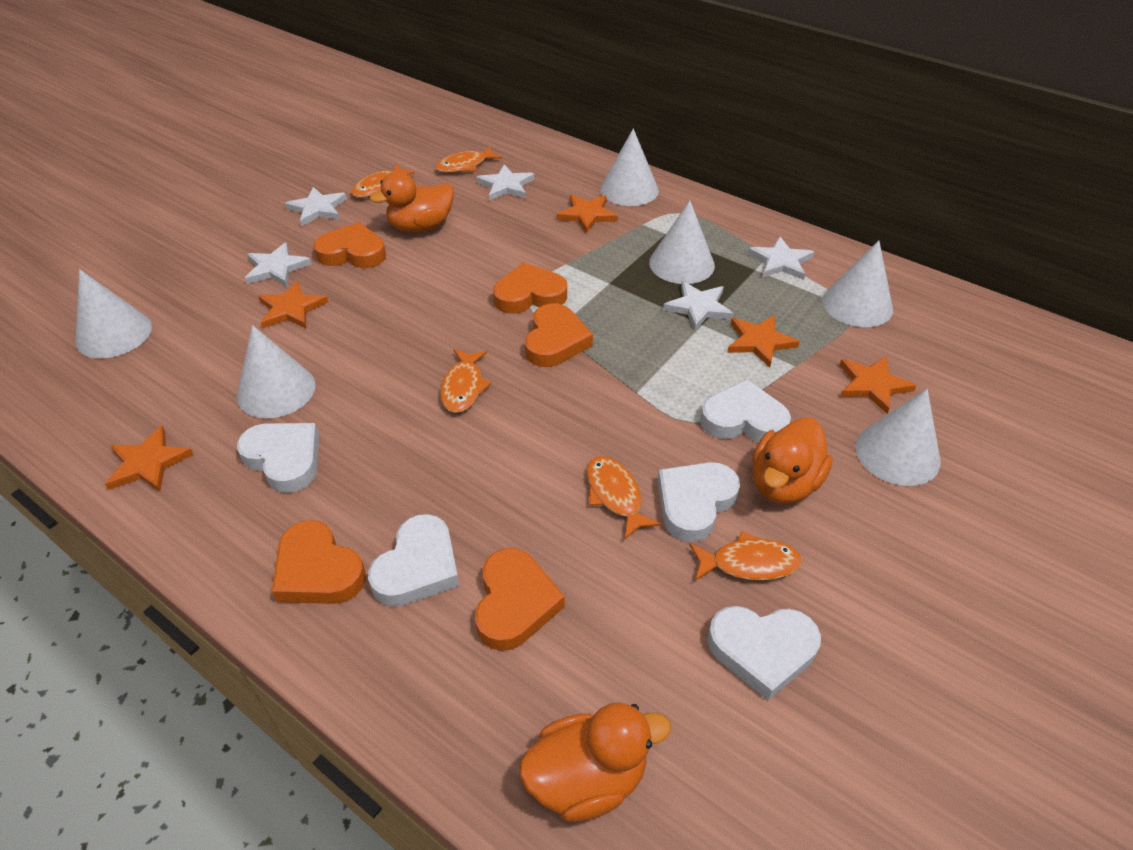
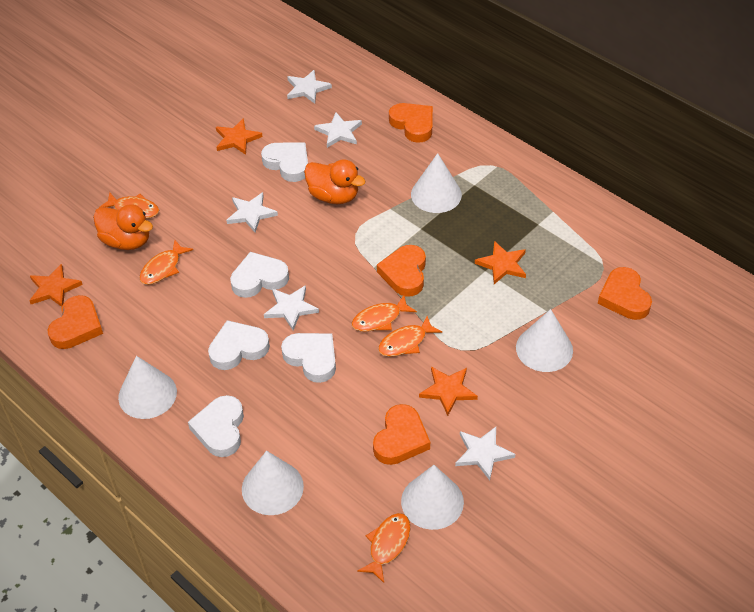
orange duck: [370,171,454,232] [519,703,671,822] [752,418,833,503] = 3 -> [93,205,153,250] [304,159,366,204] = 2
orange star: [105,425,194,492] [258,281,328,328] [556,194,618,233] [727,315,800,368] [840,356,917,414] = 5 -> [29,264,83,307] [216,118,262,155] [419,367,478,416] [475,241,526,284] = 4
white cone: [76,269,152,358] [237,325,315,418] [600,129,659,206] [649,200,715,284] [822,240,893,327] [855,389,941,486] = 6 -> [118,356,177,419] [242,451,304,515] [401,465,464,530] [411,153,462,213] [516,309,573,372] = 5

